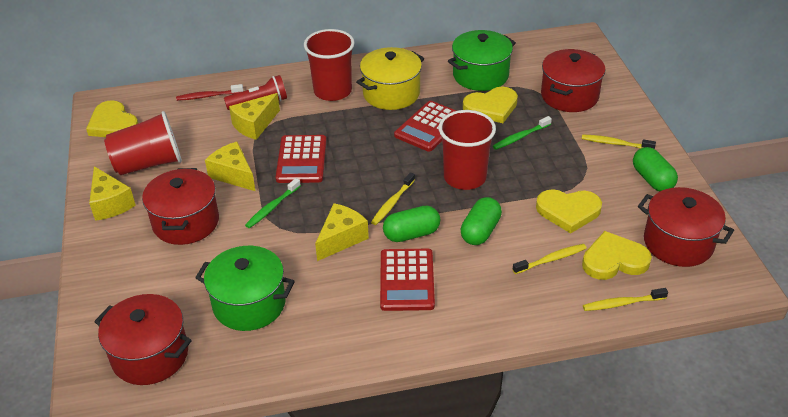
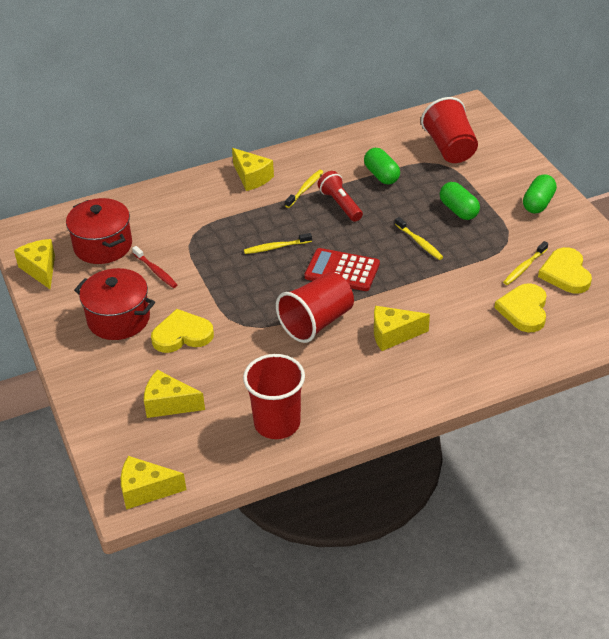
green pot: [195,246,295,331] [448,30,516,91] = 2 -> none = 0
green toothbrush: [245,178,301,228] [493,116,552,150] = 2 -> none = 0
red calculator: [276,135,327,183] [380,249,435,311] [394,101,456,152] = 3 -> [304,248,380,291] = 1
red pot: [94,294,192,385] [142,168,219,245] [541,49,606,112] [638,187,734,267] = 4 -> [66,198,132,264] [74,268,155,340] = 2
yellow cheese: [89,166,136,221] [205,142,255,191] [229,93,280,140] [315,203,369,261] = 4 -> [14,239,55,289] [121,456,186,509] [144,370,205,418] [232,148,274,191] [374,306,430,351] = 5
yellow heart: [86,100,138,137] [463,87,518,123] [536,189,602,233] [582,231,652,280] = 4 -> [151,309,214,353] [495,283,547,332] [538,247,592,294] = 3
yellow pot: [356,47,424,110] = 1 -> none = 0

